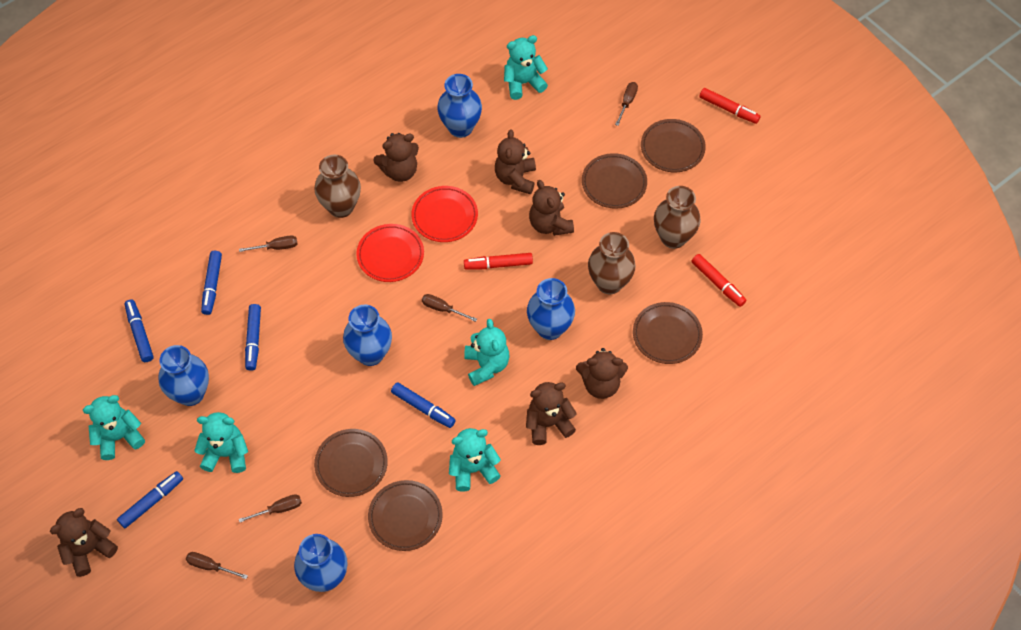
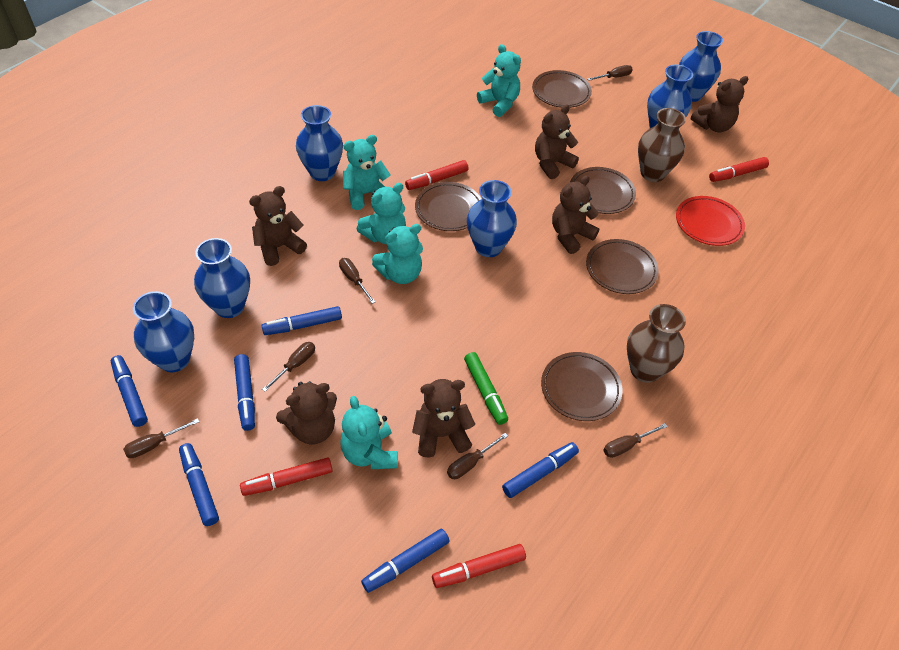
blue marker: [117,471,183,528] [125,300,153,362] [201,251,222,315] [245,304,261,371] [391,382,456,428] = 5 -> [111,355,148,427] [179,443,219,526] [234,354,255,431] [261,306,342,335] [361,529,450,593] [502,442,579,498] = 6
blue vase: [158,345,209,406] [294,534,348,592] [343,305,392,366] [437,74,482,138] [527,278,575,340] = 5 -> [133,291,194,372] [194,238,250,318] [296,105,343,181] [467,180,517,257] [647,64,693,128] [679,31,723,102] = 6
brown screwdriver: [186,552,248,579] [239,236,297,252] [239,494,302,522] [422,294,477,322] [615,82,638,126] = 5 -> [123,418,199,458] [262,342,315,392] [339,258,375,304] [447,433,508,479] [588,65,633,81] [603,423,668,458] = 6
brown vase: [314,155,361,218] [588,232,636,294] [654,186,701,249] = 3 -> [627,304,686,383] [638,108,686,182] = 2
green marker: none = 0 -> [464,352,508,425] = 1
red marker: [464,253,533,270] [692,254,747,307] [699,88,761,124] = 3 -> [240,458,333,496] [405,160,469,190] [432,544,526,588] [709,157,769,182] = 4
red plate: [356,224,424,282] [411,186,478,242] = 2 -> [676,196,745,246] = 1

